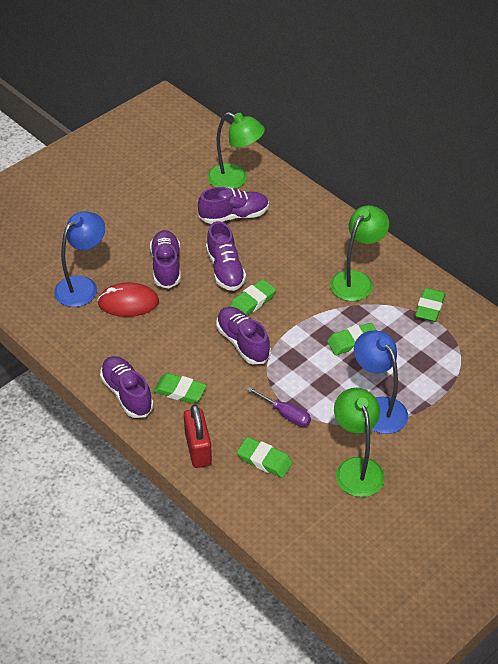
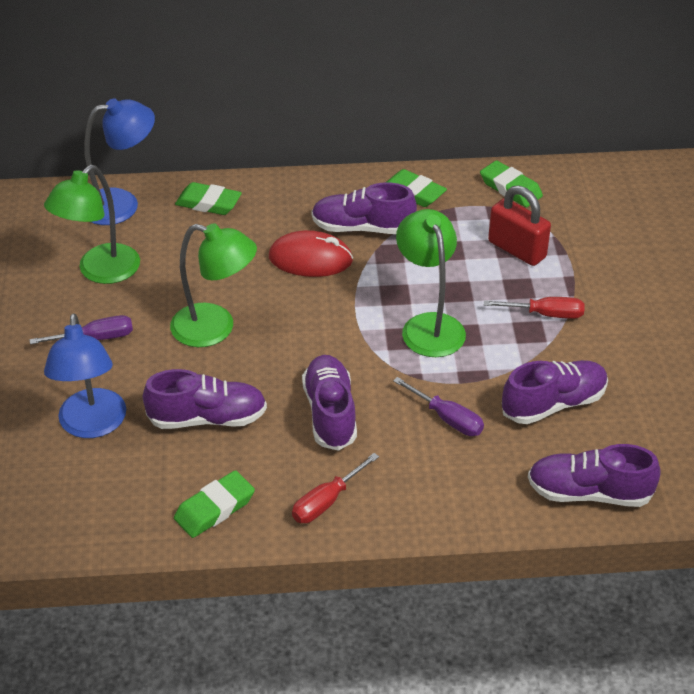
green eraser: [153,373,207,404] [229,279,276,315] [237,437,293,478] [327,323,377,355] [415,288,446,322] = 5 -> [174,470,255,538] [175,182,242,215] [386,169,447,207] [480,160,543,207] = 4
purple screwdriver: [247,387,311,427] = 1 -> [29,315,133,344] [393,377,484,436] = 2
red screwdriver: none = 0 -> [292,453,379,523] [484,297,585,319] = 2

